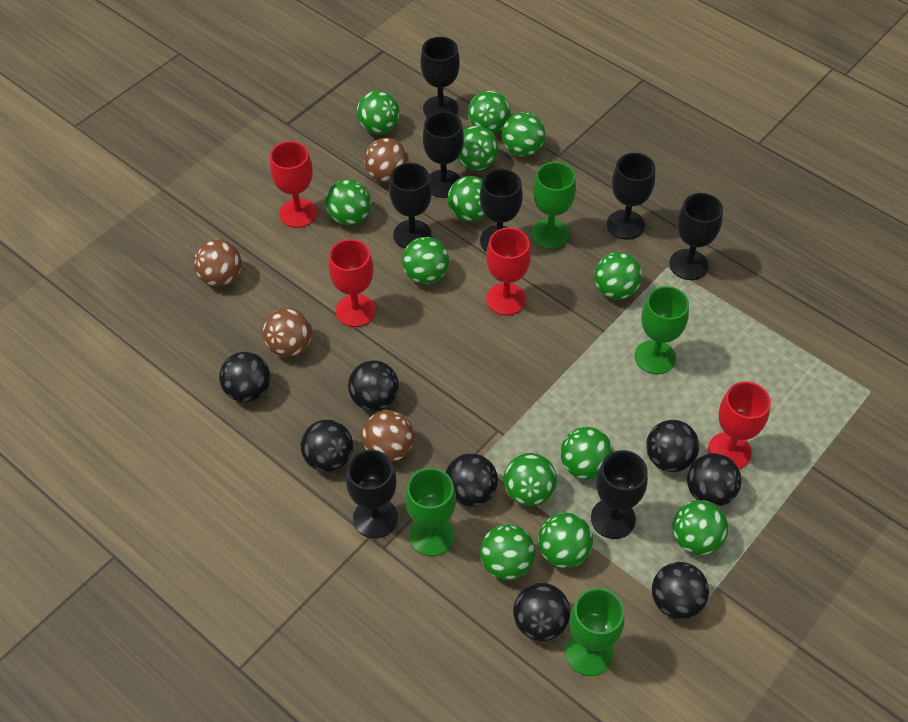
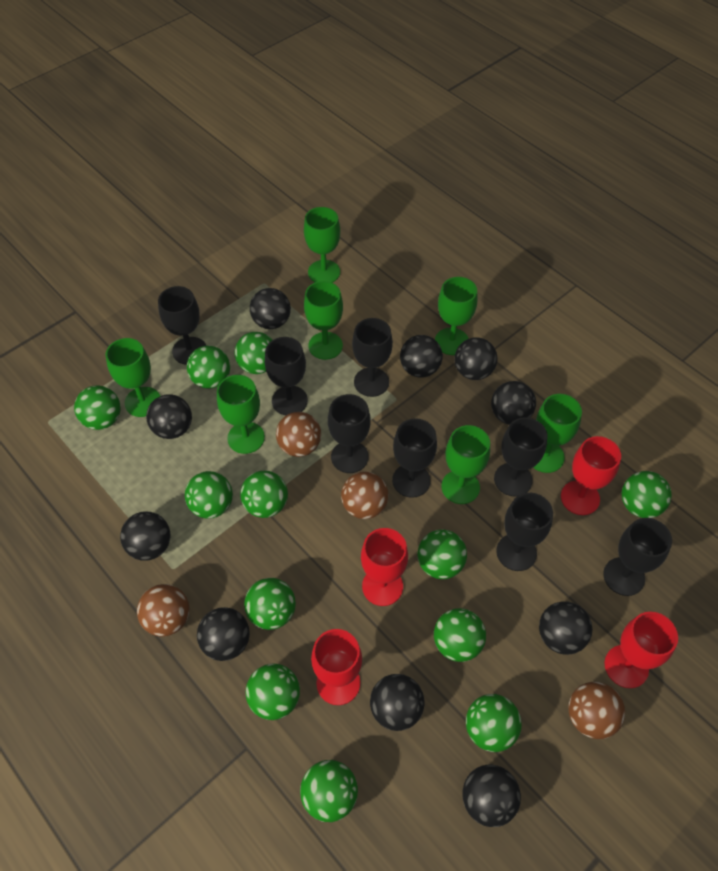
black ball: [219,352,270,402] [301,420,353,472] [348,360,399,411] [445,453,498,507] [513,583,570,641] [646,420,699,472] [652,562,709,619] [687,453,742,506] = 8 -> [120,511,170,561] [146,394,192,439] [197,607,250,661] [250,288,291,329] [370,674,425,731] [400,335,443,378] [454,337,497,380] [462,765,521,827] [491,381,536,425] [539,601,592,655] = 10
green ball: [325,179,371,225] [357,90,400,134] [402,237,449,284] [448,176,486,222] [457,126,498,170] [468,91,511,134] [480,524,535,580] [502,112,545,157] [503,453,557,506] [538,513,593,568] [560,427,613,480] [594,252,642,300] [672,500,728,555] = 13 -> [74,385,121,430] [185,471,233,519] [187,346,230,388] [235,332,272,374] [240,471,288,518] [244,578,296,630] [246,663,300,720] [300,760,358,822] [417,529,467,579] [434,608,486,662] [466,694,522,752] [622,471,672,518] = 12
green goblet: [405,468,456,556] [531,162,576,249] [565,588,624,676] [635,286,689,374] = 4 -> [106,338,160,417] [217,375,265,454] [304,207,340,283] [304,281,343,360] [435,277,477,355] [441,425,490,504] [533,394,582,473] = 7

